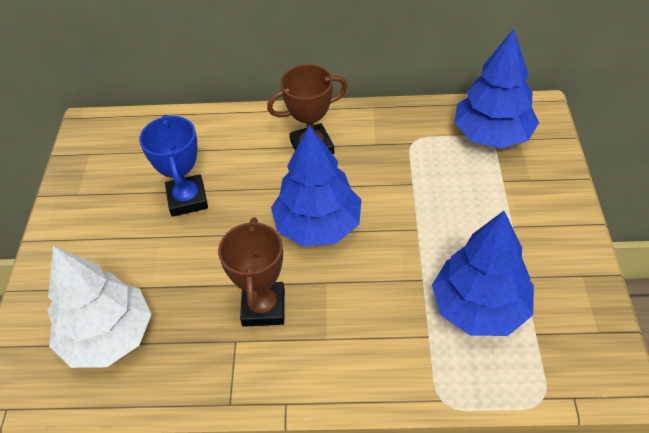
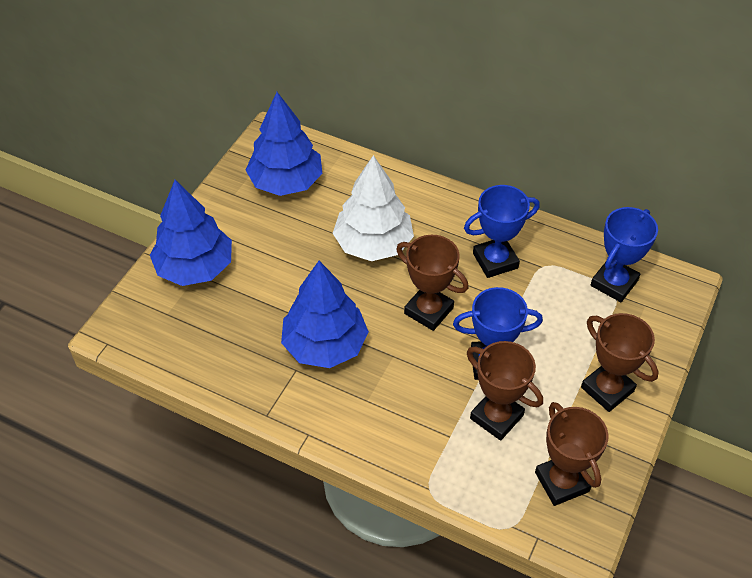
blue trophy: [139,115,208,217] = 1 -> [453,287,543,380] [464,185,540,278] [591,207,658,302] = 3
brown trophy: [218,218,285,327] [267,64,348,154] = 2 -> [396,235,469,331] [467,341,543,441] [535,402,609,506] [581,313,659,412] = 4

